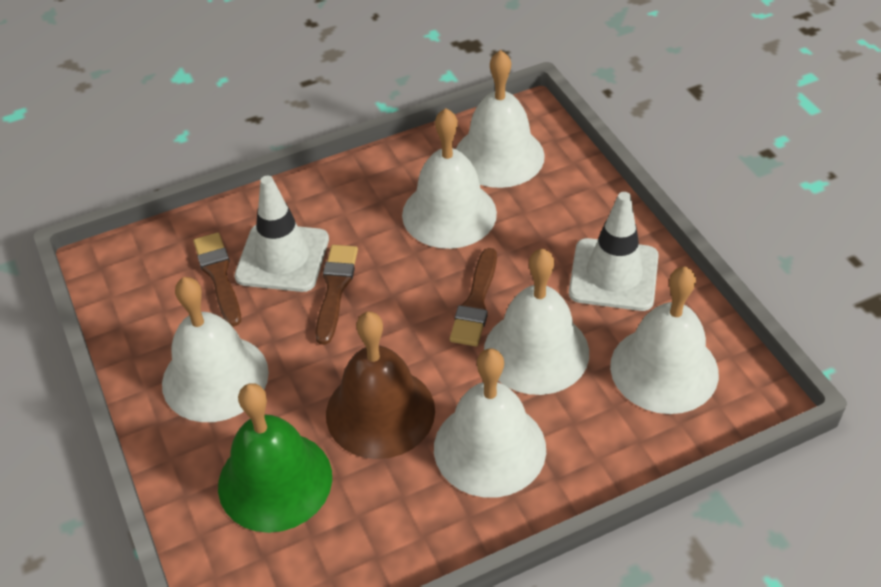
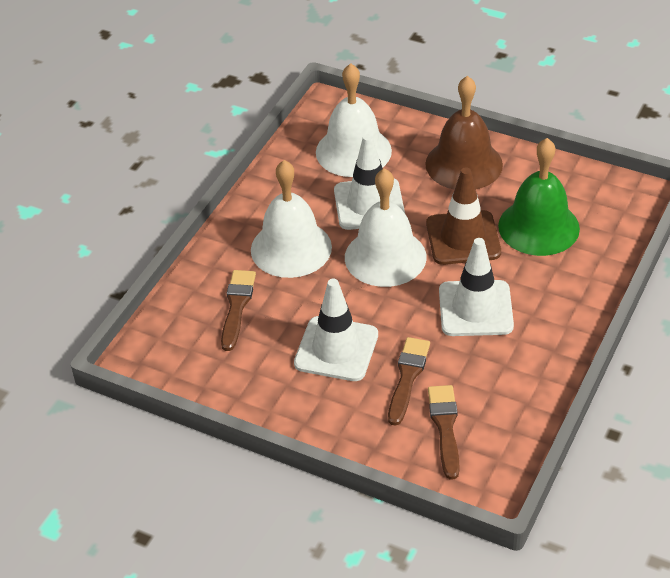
brown traffic cone: none = 0 -> [426,167,501,265] = 1
white bell: [162,277,269,422] [402,108,497,249] [434,348,546,498] [456,50,545,188] [484,248,589,395] [610,266,719,414] = 6 -> [251,160,332,278] [316,63,392,177] [345,168,427,287] = 3
white traffic cone: [234,176,329,292] [569,192,659,311] = 2 -> [294,279,378,381] [334,134,405,230] [439,238,514,336] = 3

